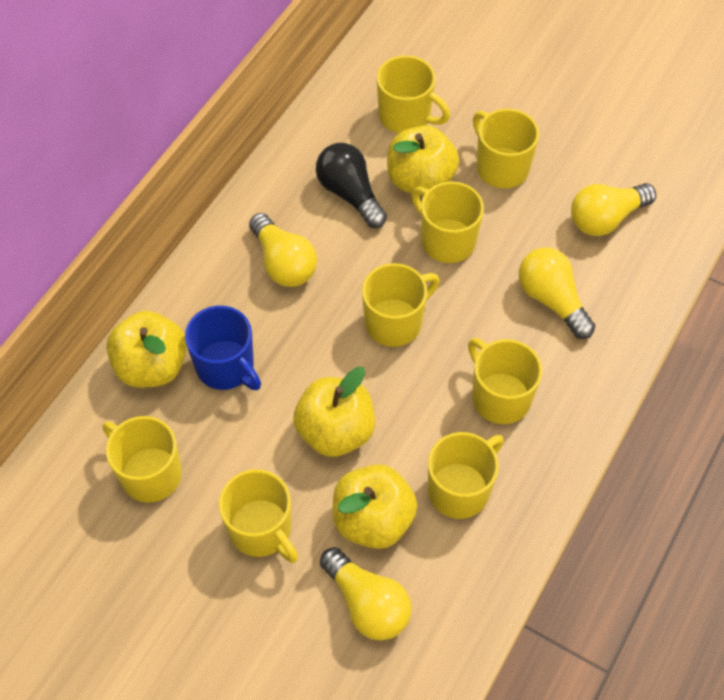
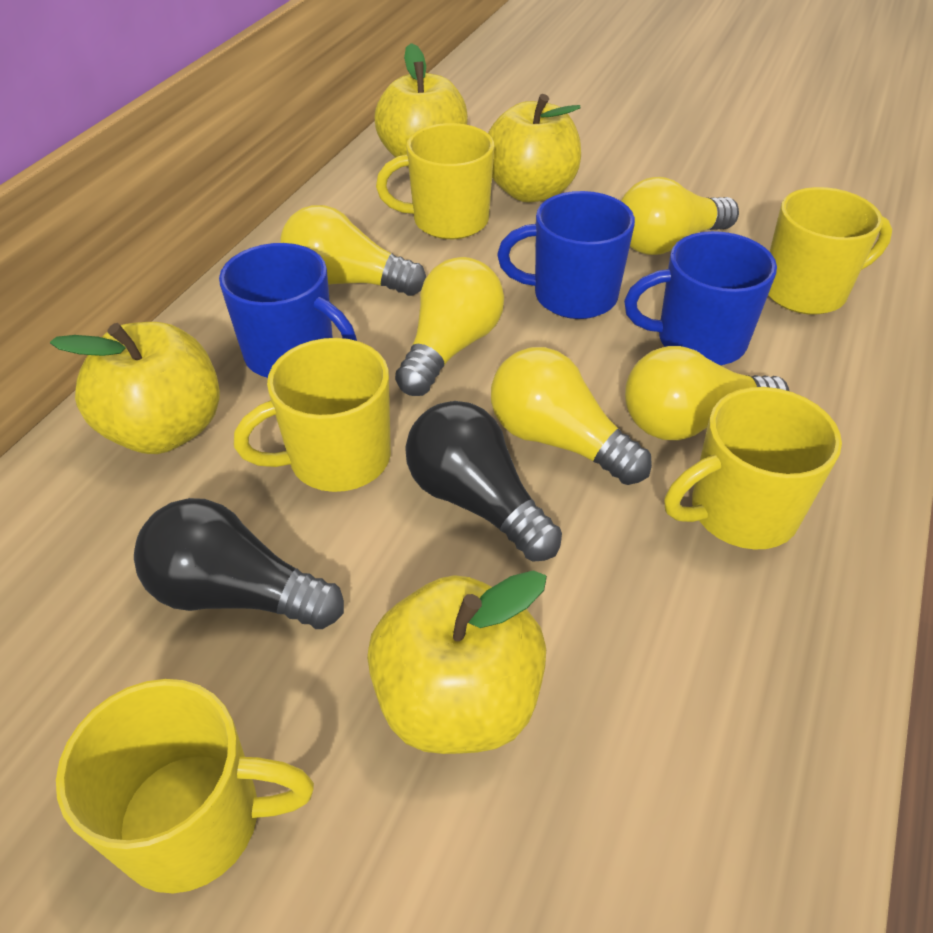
black light bulb: [316,143,387,228] = 1 -> [134,498,344,629] [406,401,562,562] = 2
blue mug: [185,306,261,390] = 1 -> [219,243,357,378] [497,191,635,319] [624,231,777,365] = 3
yellow light bulb: [249,213,317,287] [320,547,411,641] [519,247,595,339] [571,183,656,236] = 4 -> [280,205,426,296] [395,257,504,396] [491,347,652,485] [621,177,739,255] [625,346,789,440] = 5
yellow mug: [102,416,182,503] [219,469,298,563] [362,263,440,347] [377,55,450,133] [411,182,484,263] [428,432,504,519] [468,338,542,424] [473,109,539,188] = 8 -> [56,679,314,893] [234,338,391,492] [376,123,494,239] [664,387,842,550] [768,187,892,315] = 5

